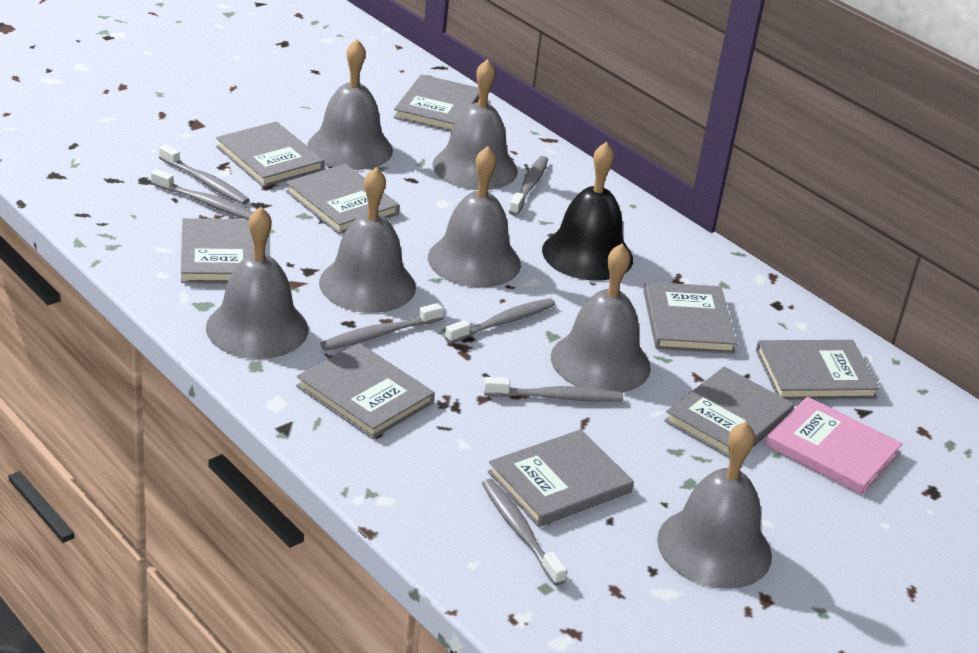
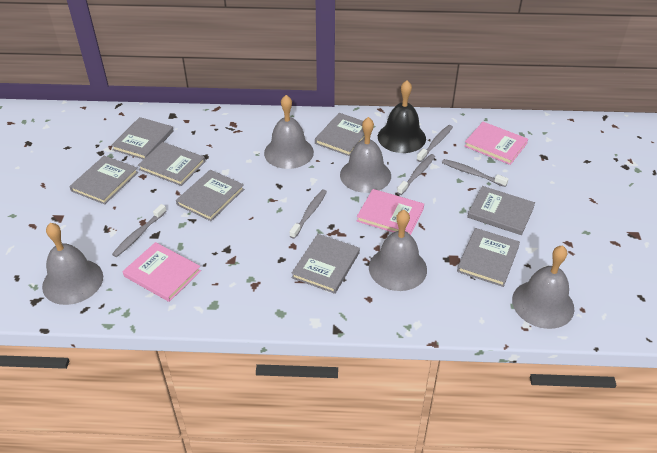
grey bell: [206,206,308,359] [307,39,393,170] [319,167,416,313] [428,146,521,288] [433,59,518,190] [551,243,651,392] [657,422,772,589] = 7 -> [42,223,103,305] [264,95,314,169] [340,117,391,193] [369,210,427,291] [512,245,574,329] = 5
grey book: [181,218,254,283] [216,121,324,187] [286,164,400,234] [296,343,435,439] [393,74,479,132] [488,429,634,527] [644,282,737,354] [664,367,794,458] [756,340,880,400] = 9 -> [69,156,138,205] [111,117,174,160] [138,142,205,186] [176,170,244,221] [291,234,360,294] [315,113,365,156] [457,228,520,287] [467,186,535,235] = 8
grey toothbrush: [151,169,253,219] [159,144,250,205] [320,303,444,351] [445,298,555,344] [482,479,567,586] [484,377,623,402] [509,156,548,216] = 7 -> [112,204,167,257] [290,189,327,239] [397,154,435,195] [416,125,453,162] [442,159,509,187] = 5
pink book: [765,397,903,495] = 1 -> [123,242,201,302] [357,189,424,235] [464,122,528,165] = 3

